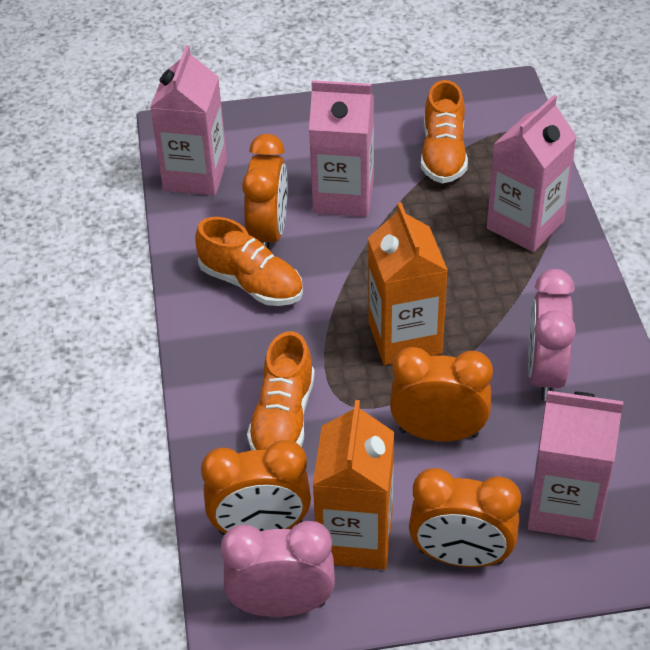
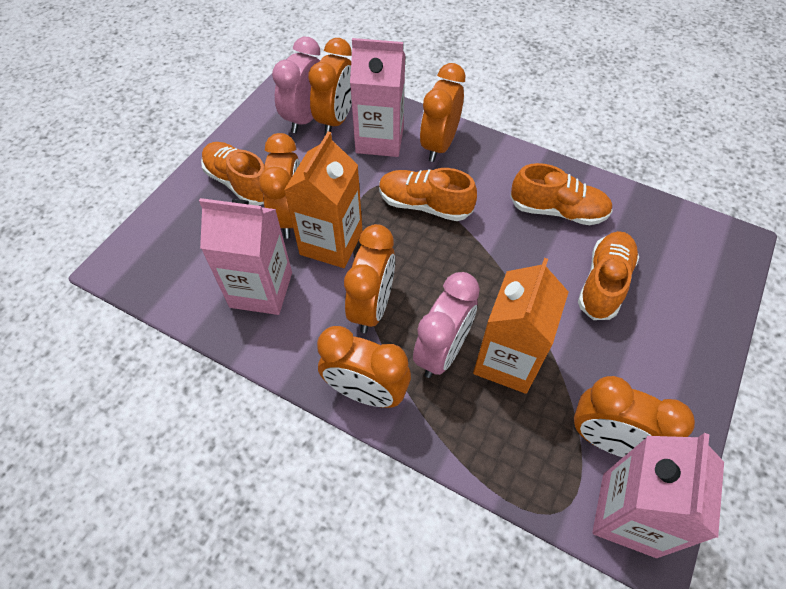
orange clock: [201,440,311,535] [242,134,287,249] [390,347,493,441] [409,468,521,567] = 4 -> [259,133,300,238] [308,38,352,135] [317,326,411,408] [344,224,395,333] [420,63,466,162] [574,376,695,457] = 6
orange shoe: [195,217,303,306] [247,331,315,450] [421,80,468,183] = 3 -> [201,142,264,206] [379,168,477,221] [510,163,613,225] [578,231,639,320] = 4
pink carton: [150,45,227,196] [309,80,374,217] [487,95,577,252] [528,391,623,540] = 4 -> [199,198,292,315] [350,38,405,157] [592,433,724,558] = 3

